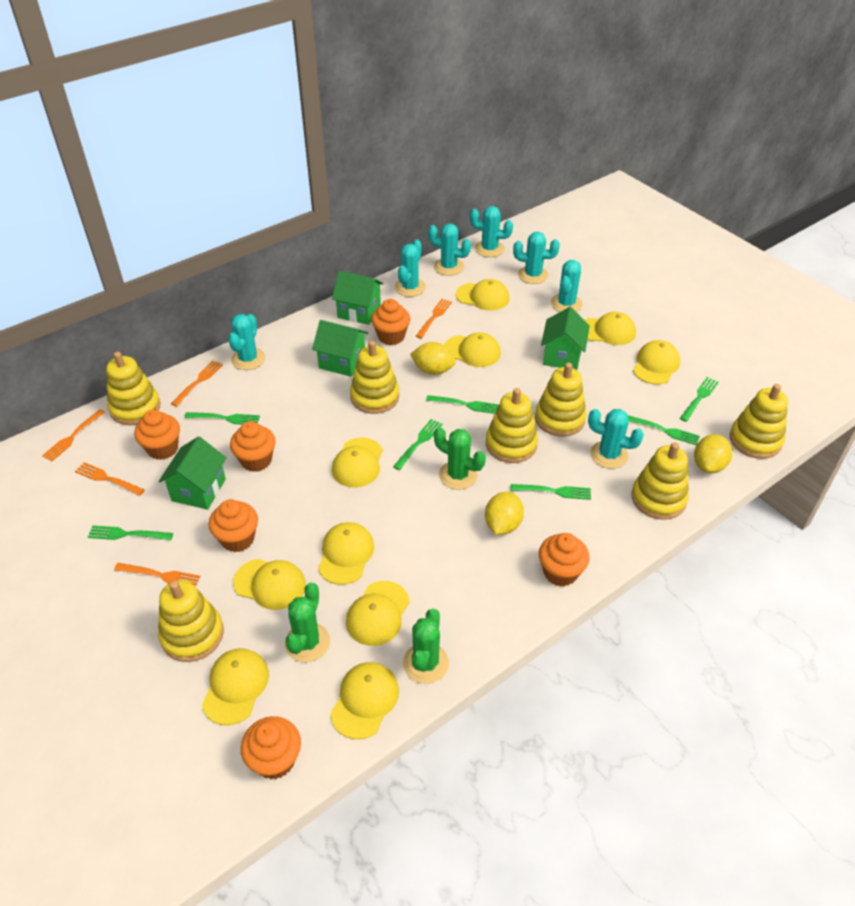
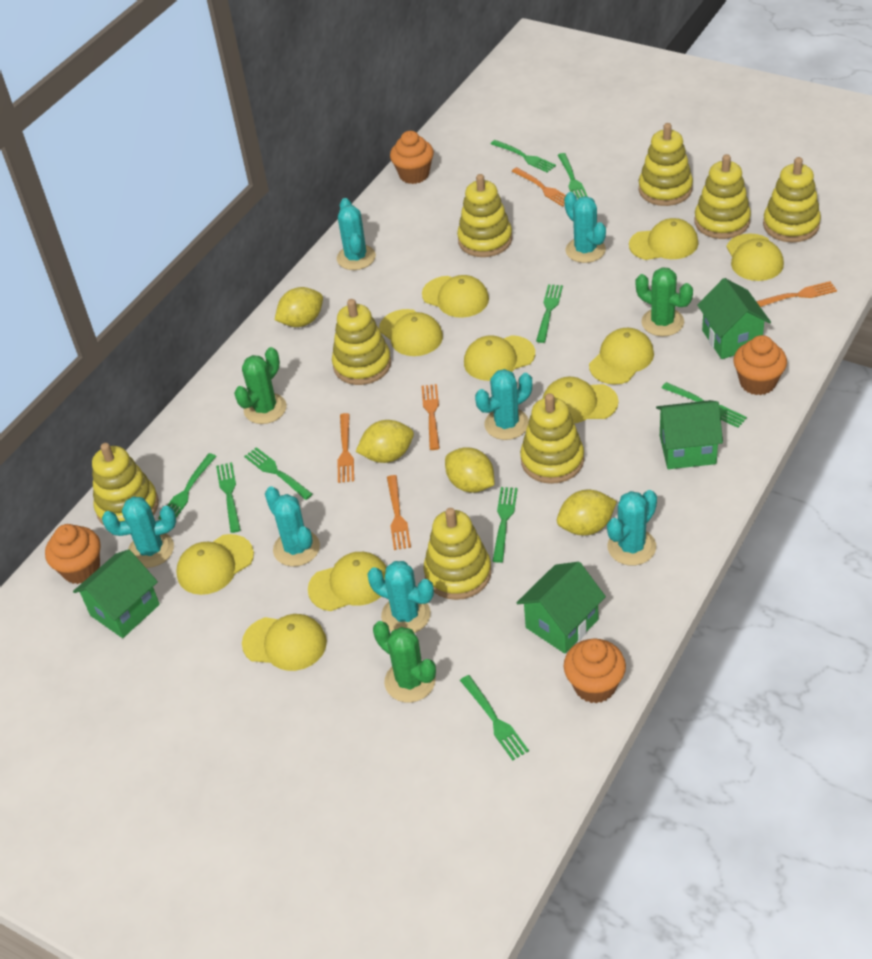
green fork: [88,525,173,540] [184,412,260,424] [393,419,442,470] [426,395,499,414] [510,484,591,500] [628,415,700,445] [680,377,719,422] = 7 -> [158,453,216,520] [216,462,241,533] [244,447,313,500] [460,675,529,760] [491,140,556,173] [493,487,518,563] [536,284,563,343] [558,153,588,198] [662,382,747,428] = 9
orange cupcake: [134,410,180,460] [209,499,258,552] [230,421,276,472] [241,716,301,779] [371,299,410,345] [539,533,589,587] = 6 -> [45,524,100,584] [390,131,434,184] [564,638,626,703] [733,335,787,395] = 4
yellow lemon: [410,342,456,375] [485,492,524,535] [694,434,732,473] = 3 -> [275,287,323,327] [355,420,414,463] [445,448,495,492] [557,490,617,535] = 4
yellow stacking toy: [106,352,161,425] [158,580,224,662] [350,341,399,414] [486,388,538,463] [535,363,587,437] [632,442,689,520] [730,384,788,459] = 7 -> [92,443,159,525] [332,299,391,385] [423,508,491,600] [457,174,512,257] [520,393,584,484] [639,123,693,206] [694,154,751,239] [763,157,821,242] = 8

